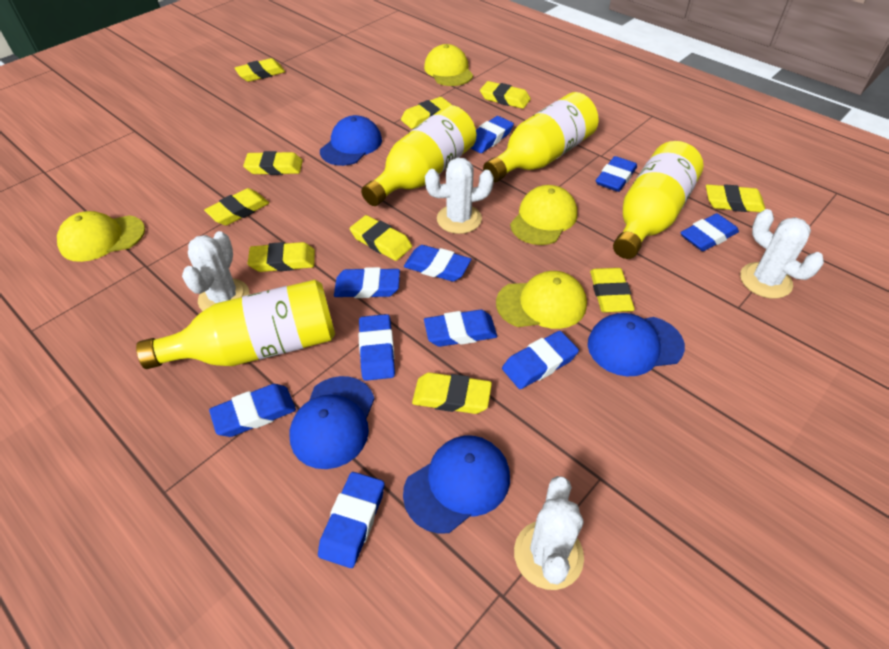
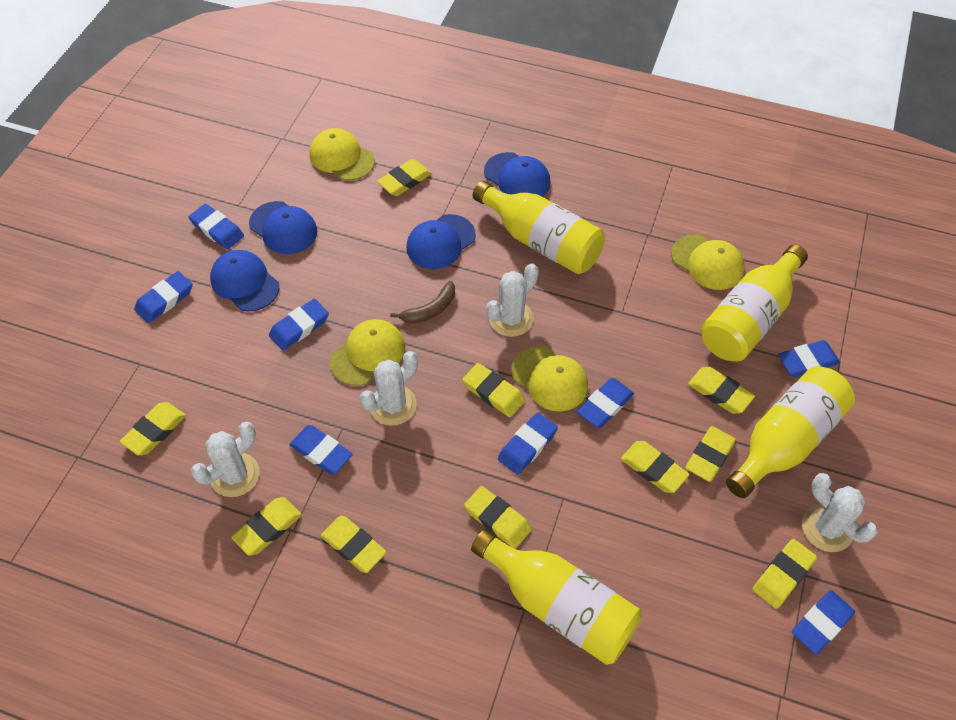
blue eraser: [209,384,296,437] [318,472,385,568] [334,267,400,298] [359,314,395,381] [404,245,471,282] [424,310,497,347] [471,116,514,153] [502,331,579,389] [596,156,637,192] [680,213,739,251] = 10 -> [134,271,193,323] [189,204,244,250] [269,299,329,350] [289,425,353,474] [498,412,558,475] [577,378,634,428] [778,340,840,378] [792,590,855,654] = 8
brown banana: none = 0 -> [390,281,455,323] = 1

